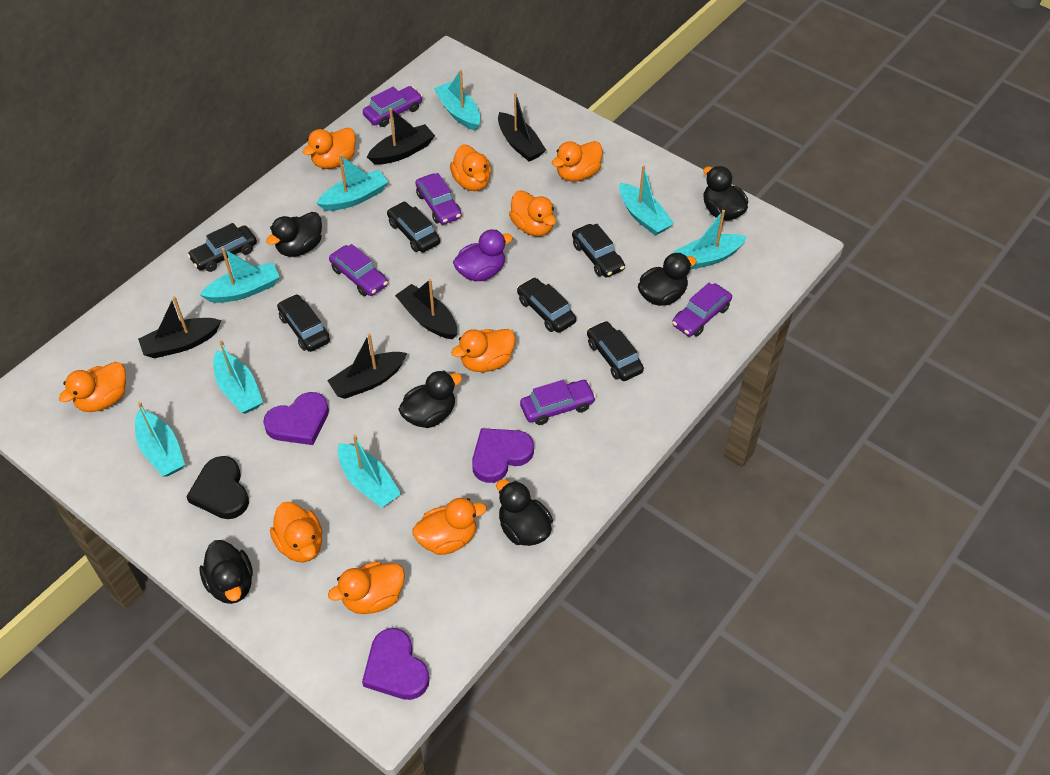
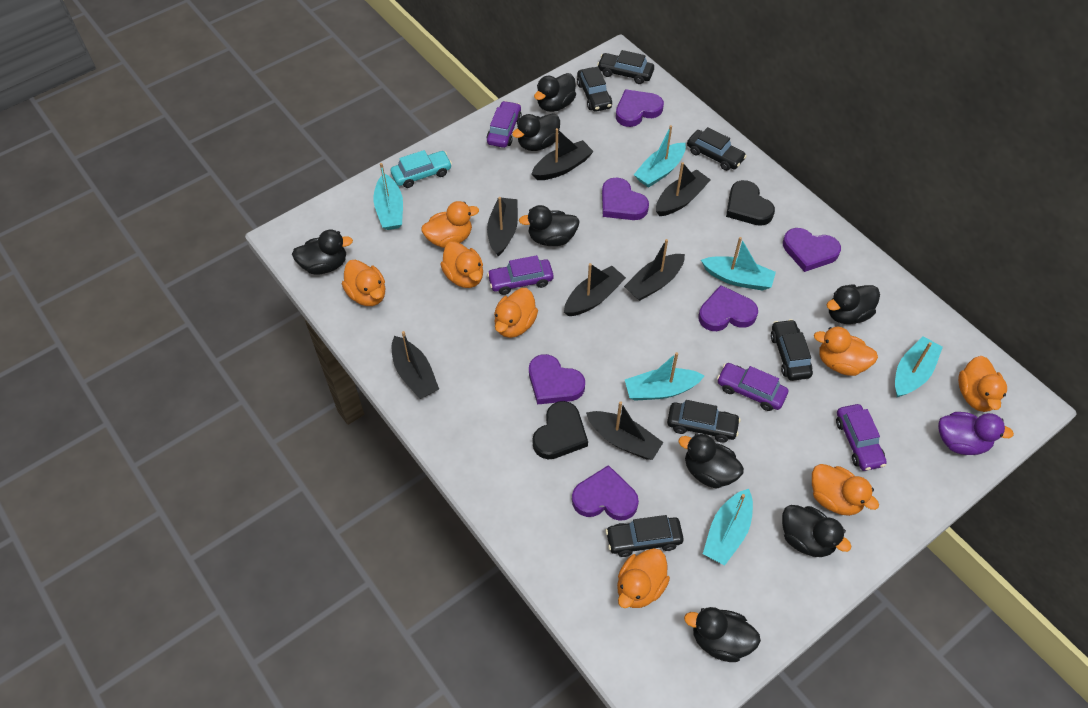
black boat: [138,296,221,358] [327,333,407,399] [367,108,435,165] [395,279,457,339] [498,93,546,161] = 5 -> [392,331,439,399] [487,197,518,256] [531,128,594,180] [564,263,626,316] [586,401,663,460] [624,239,685,301] [656,162,711,216] = 7
black duck: [199,540,253,604] [266,212,322,257] [398,371,462,428] [496,479,553,546] [638,253,697,306] [703,166,748,220] = 6 -> [292,230,353,275] [512,113,560,151] [519,205,579,246] [534,73,576,112] [679,433,744,489] [684,607,761,662] [782,505,851,557] [827,284,880,324] = 8
black heart: [186,456,249,519] = 1 -> [533,401,588,459] [726,180,775,226] = 2
orange duck: [59,362,126,412] [270,502,323,562] [303,128,356,169] [328,561,405,614] [413,498,486,555] [450,144,491,191] [451,329,515,372] [509,190,556,236] [552,141,602,182] = 9 -> [342,260,386,306] [421,201,479,248] [440,241,483,288] [494,288,538,338] [617,548,670,608] [812,464,879,516] [814,327,878,376] [958,356,1007,412] = 8
purple car: [329,244,388,296] [363,86,423,127] [415,173,461,225] [520,380,596,425] [672,283,732,337] = 5 -> [486,101,522,148] [487,255,554,295] [717,363,788,411] [836,404,887,471] = 4
purple heart: [263,392,329,445] [362,628,430,700] [472,428,534,483] = 3 -> [529,354,585,405] [572,465,639,521] [602,177,649,220] [616,89,664,127] [698,285,758,331] [783,228,841,272] = 6
turquoise boat: [135,402,185,477] [199,248,280,303] [213,340,263,414] [316,154,388,211] [338,435,401,508] [434,70,481,131] [619,165,674,236] [673,210,747,270] = 8 -> [373,163,403,230] [625,352,705,401] [634,125,686,188] [701,237,776,291] [703,489,753,565] [895,336,943,397] = 6
turquoise car: none = 0 -> [391,150,452,188] = 1

